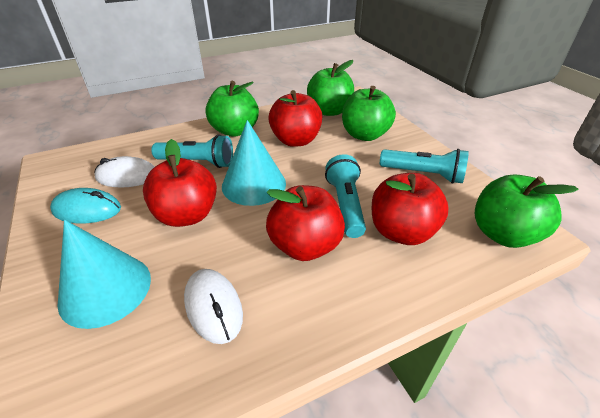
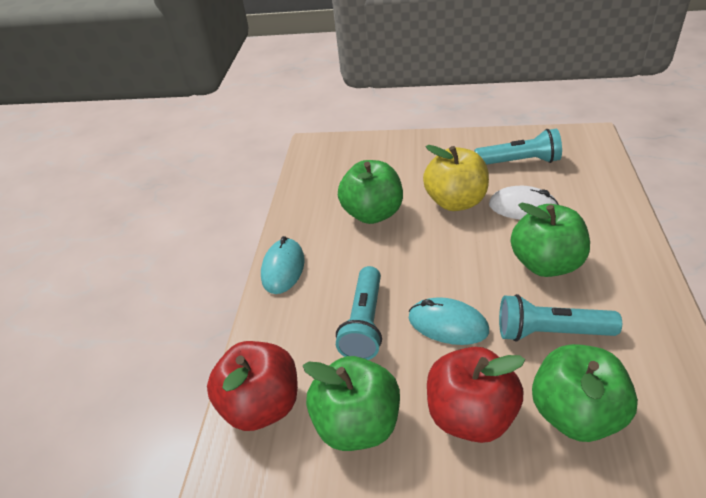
red apple: [143,139,217,227] [266,185,345,261] [268,90,322,147] [372,173,449,245] = 4 -> [207,341,298,431] [427,347,525,443] = 2
turquoise cone: [57,220,151,329] [222,120,286,206] = 2 -> none = 0
turquoise mouse: [50,188,121,223] = 1 -> [261,236,305,294] [409,297,489,345] = 2
white mouse: [94,156,155,188] [184,269,243,344] = 2 -> [489,186,559,220] = 1
yellow apple: none = 0 -> [423,145,489,211] = 1

